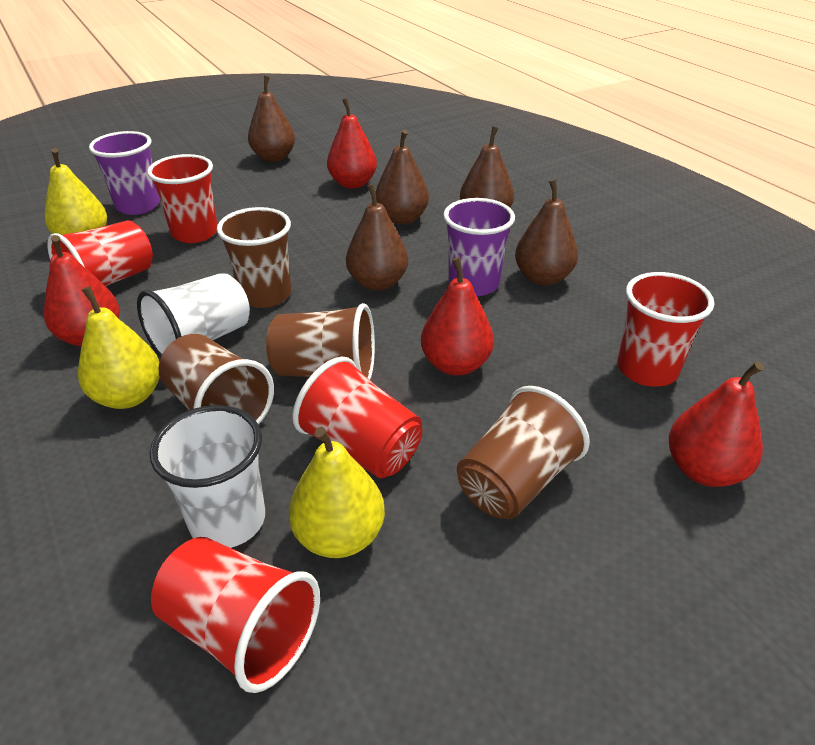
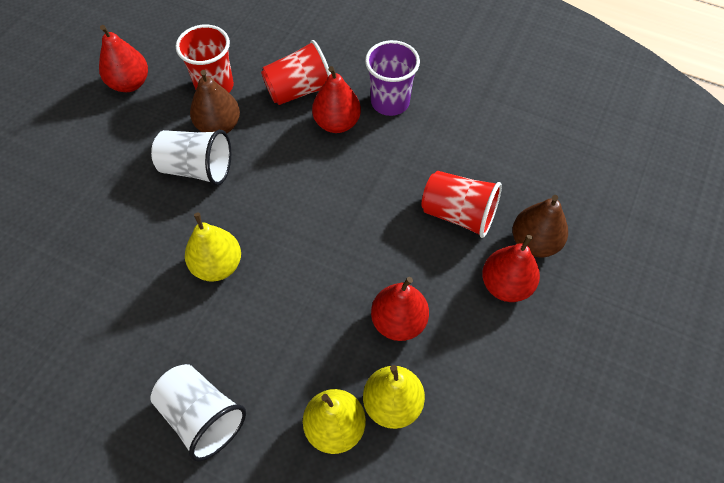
brown cup: [159,334,274,425] [217,207,291,308] [266,303,375,380] [457,386,590,519] = 4 -> none = 0
brown pear: [248,76,295,162] [346,184,408,291] [375,130,429,225] [460,126,514,208] [515,179,578,286] = 5 -> [190,70,240,133] [512,195,568,257] = 2
purple cup: [89,131,160,215] [443,198,515,296] = 2 -> [365,40,420,116] = 1
red cup: [47,220,153,287] [147,154,218,243] [151,537,320,693] [292,357,423,478] [617,272,714,387] = 5 -> [176,25,234,93] [261,40,331,105] [422,171,502,238] = 3

